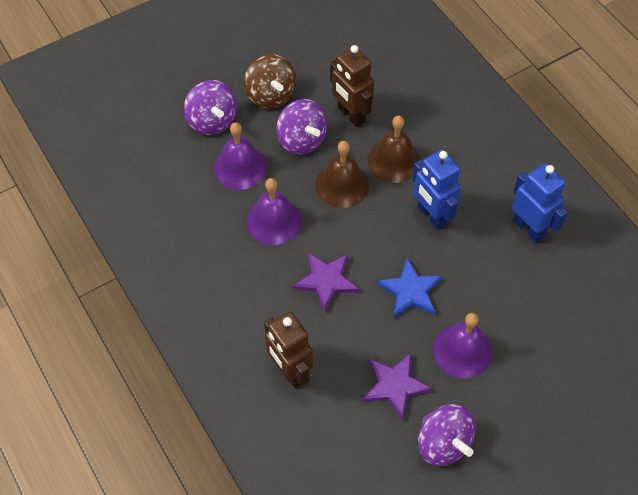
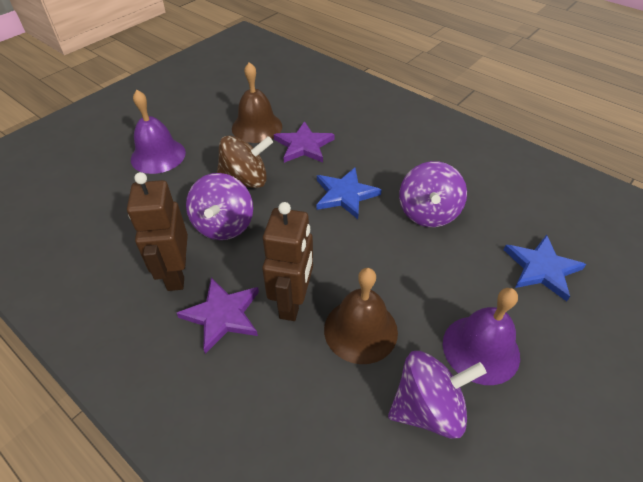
blue robot: [412,150,461,229] [512,163,568,243] = 2 -> none = 0
blue star: [377,258,443,318] = 1 -> [316,168,382,219] [504,235,586,301] = 2
purple bell: [214,122,267,190] [247,178,301,245] [433,313,492,378] = 3 -> [131,90,186,174] [443,288,520,385] = 2

